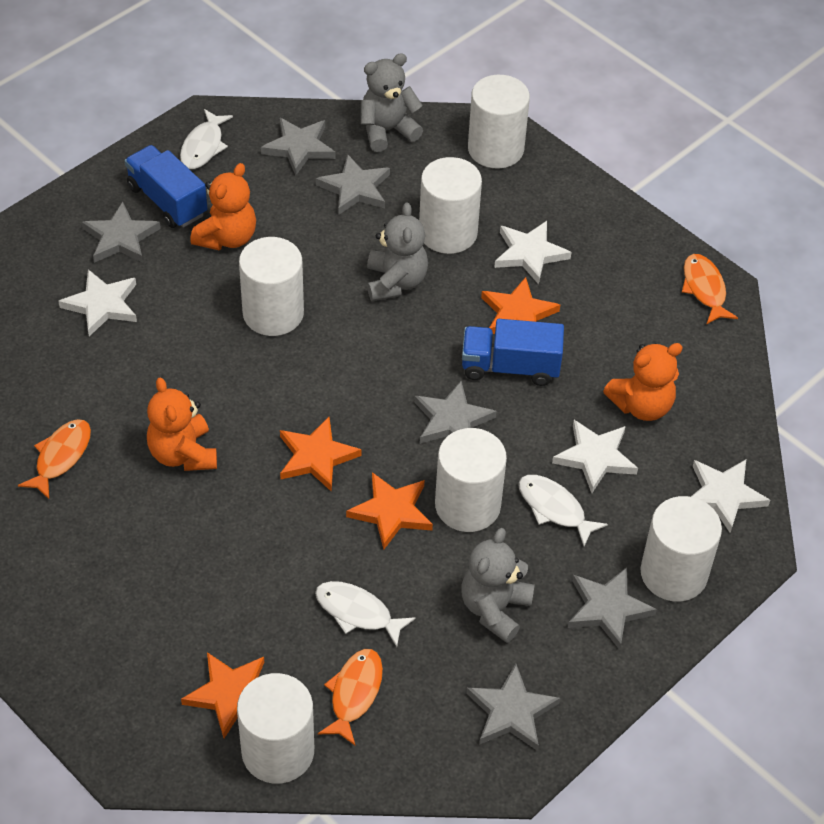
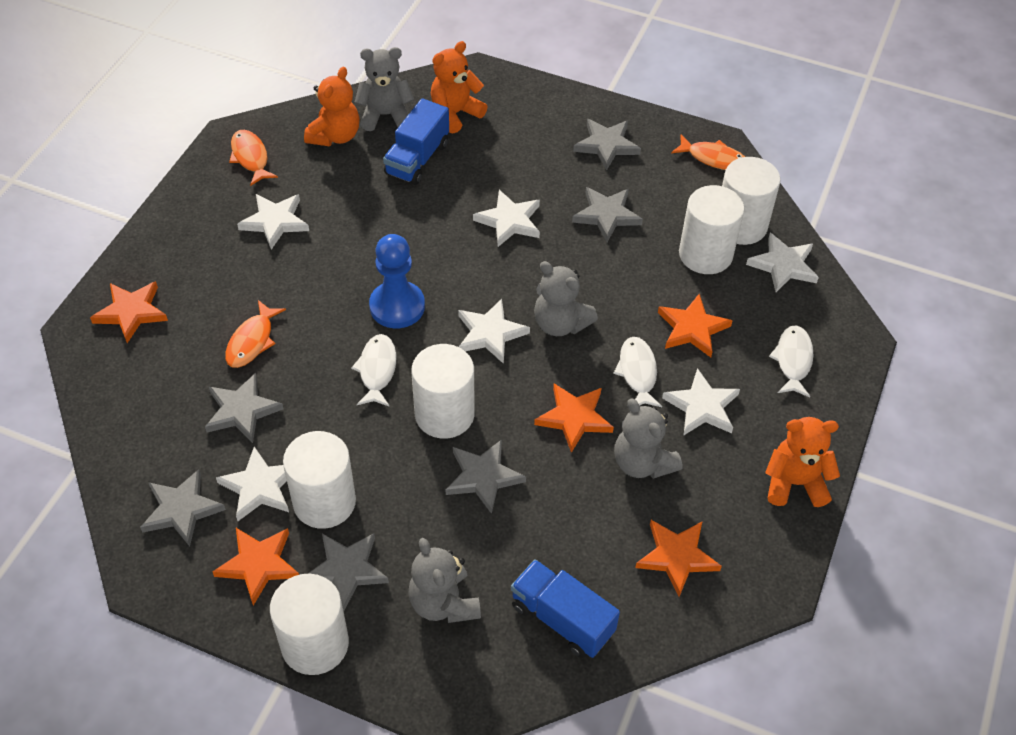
blue pawn: none = 0 -> [369,234,425,328] = 1
grey teddy bear: [361,53,423,152] [367,202,428,301] [461,528,535,643] = 3 -> [355,47,414,131] [408,538,481,623] [534,261,598,336] [614,398,682,479] = 4
orange star: [181,652,264,738] [280,417,361,492] [346,472,433,549] [481,277,560,334] = 4 -> [90,281,168,343] [213,528,299,606] [534,384,614,453] [635,520,722,597] [658,294,733,357] = 5
white cylinder: [237,673,314,784] [239,237,304,336] [419,157,482,254] [435,428,507,532] [468,75,530,169] [640,496,722,602] = 6 -> [270,574,349,675] [283,431,356,529] [411,344,475,439] [679,185,745,274] [722,157,781,245] = 5
white star: [58,269,137,336] [494,221,572,284] [552,420,638,493] [691,460,770,533] = 4 -> [216,446,289,521] [237,194,309,250] [458,299,530,364] [473,190,540,247] [662,368,740,436] [746,233,819,292] = 6

